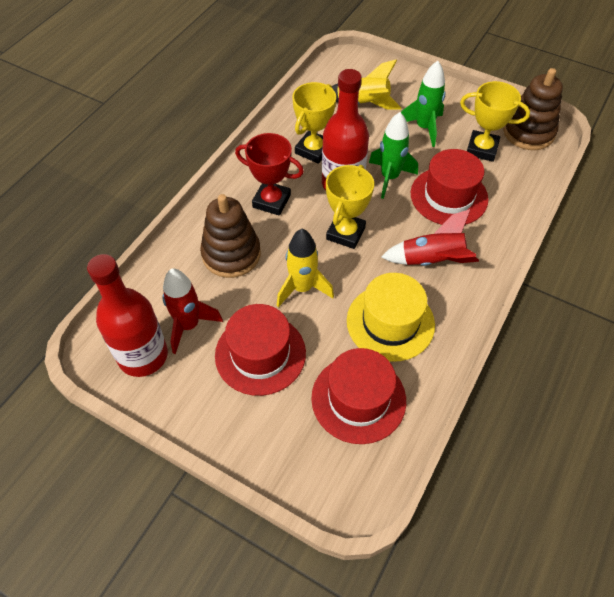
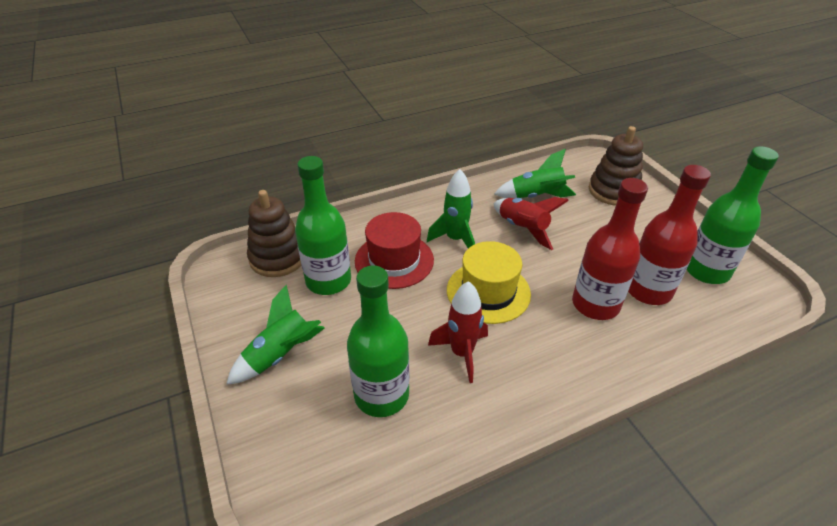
green bottle: none = 0 -> [295,156,351,295] [347,266,410,417] [687,146,779,284] = 3
green rocket: [369,112,418,199] [401,61,446,147] = 2 -> [226,285,325,385] [427,169,475,248] [494,149,576,198] = 3
red hat: [215,304,306,396] [311,348,406,444] [411,149,489,225] = 3 -> [355,212,434,289] = 1
red trophy: [235,133,304,216] = 1 -> none = 0
yellow rocket: [277,229,334,307] [332,59,401,109] = 2 -> none = 0
yellow trophy: [293,82,336,164] [326,165,374,249] [460,81,530,162] = 3 -> none = 0

